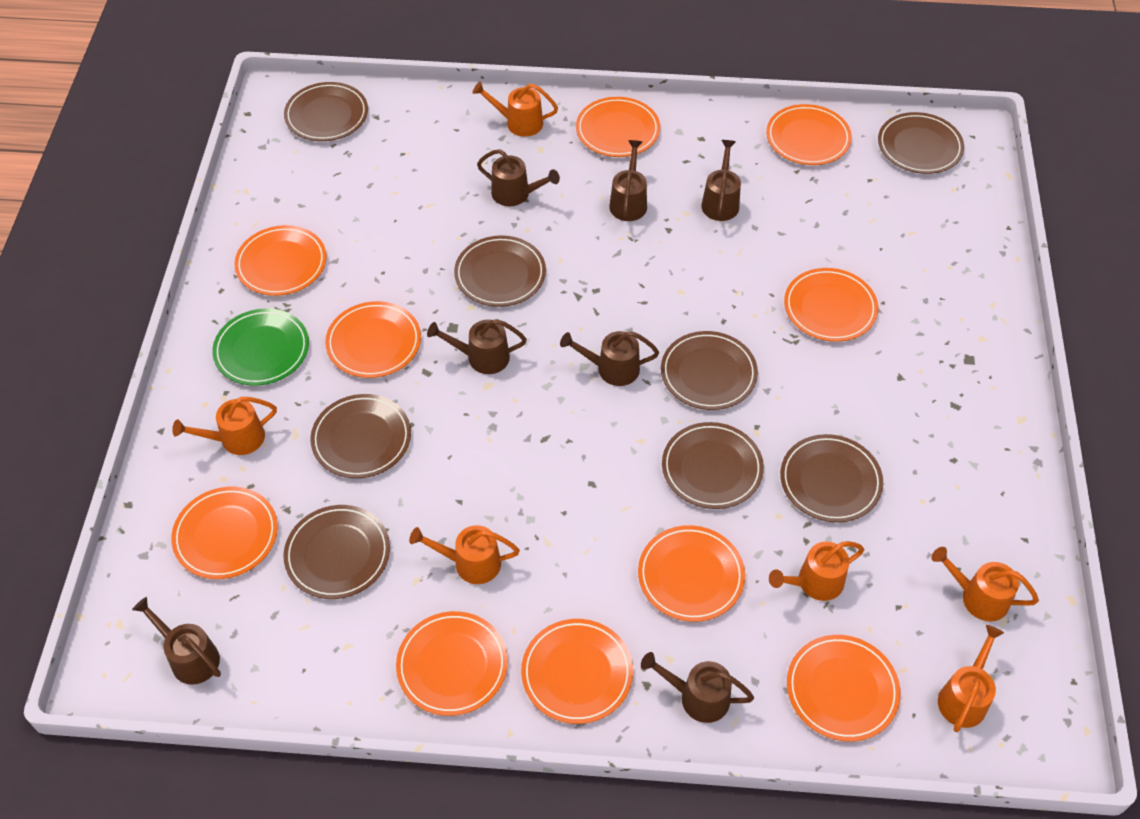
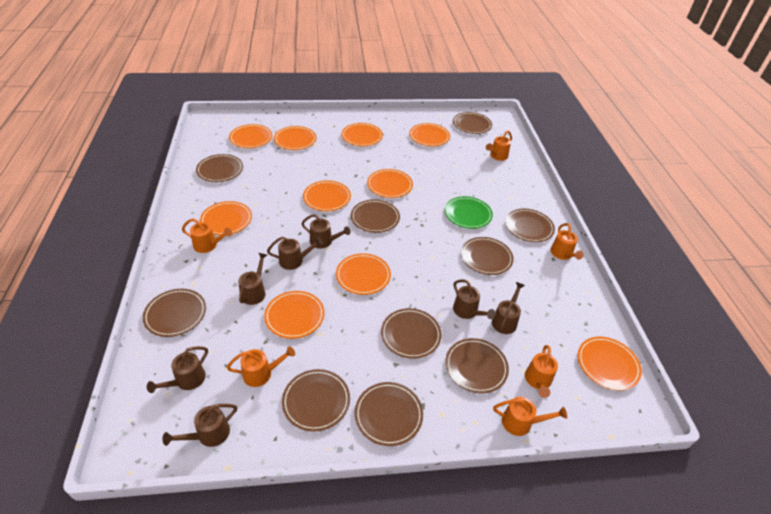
brown plate: [283,505,390,599] [284,82,368,141] [310,394,411,478] [454,236,546,307] [661,331,758,410] [662,422,764,509] [780,434,883,522] [878,112,964,174] = 8 -> [143,289,206,337] [196,154,243,182] [282,369,350,432] [351,199,400,233] [355,382,423,446] [381,308,441,359] [445,338,509,394] [453,112,492,134] [461,237,514,275] [505,209,555,242] = 10

